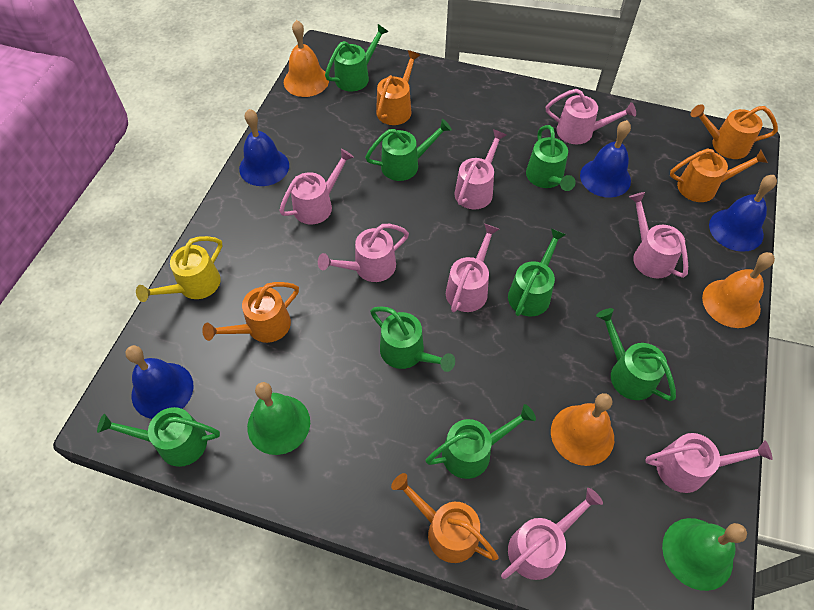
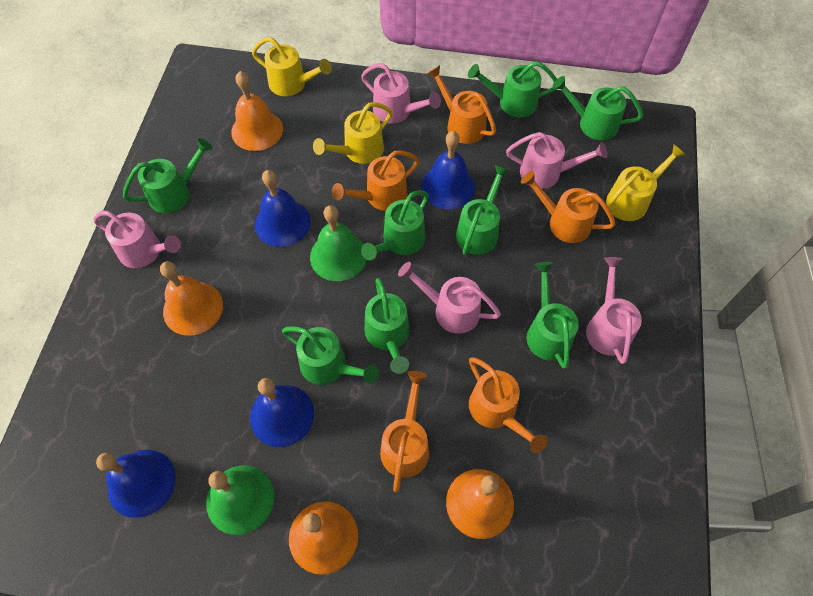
orange bell: [284,20,329,97] [551,393,614,466] [702,252,775,328] = 3 -> [160,261,223,336] [231,71,283,151] [289,501,358,575] [446,469,514,539] = 4
pink watering can: [279,149,354,224] [318,224,409,282] [446,224,499,312] [454,129,506,209] [501,488,603,580] [546,89,636,144] [629,192,688,278] [645,433,773,493] = 8 -> [94,211,181,268] [361,63,441,124] [398,262,501,334] [506,132,607,189] [586,257,642,364] = 5
yellow watering can: [136,236,222,302] = 1 -> [252,37,332,96] [313,102,392,164] [606,144,686,221] = 3

